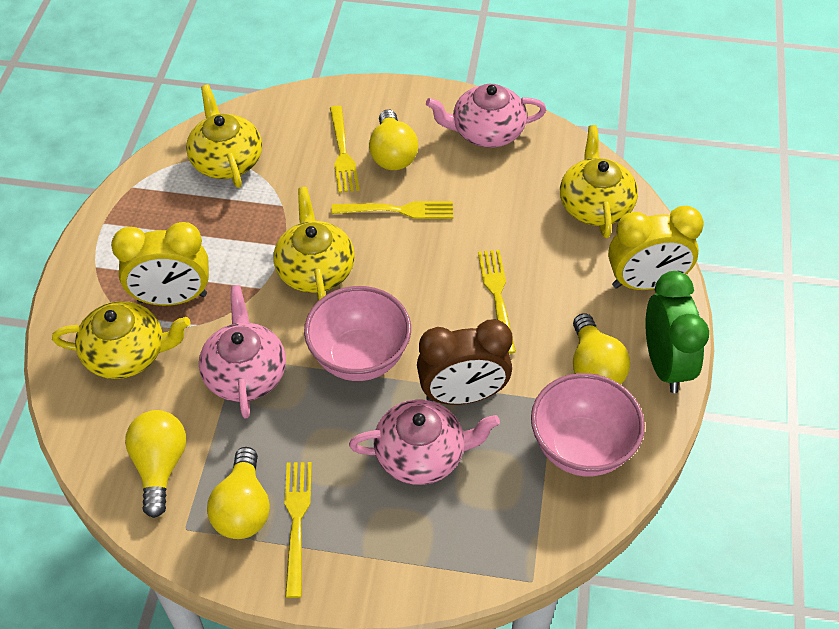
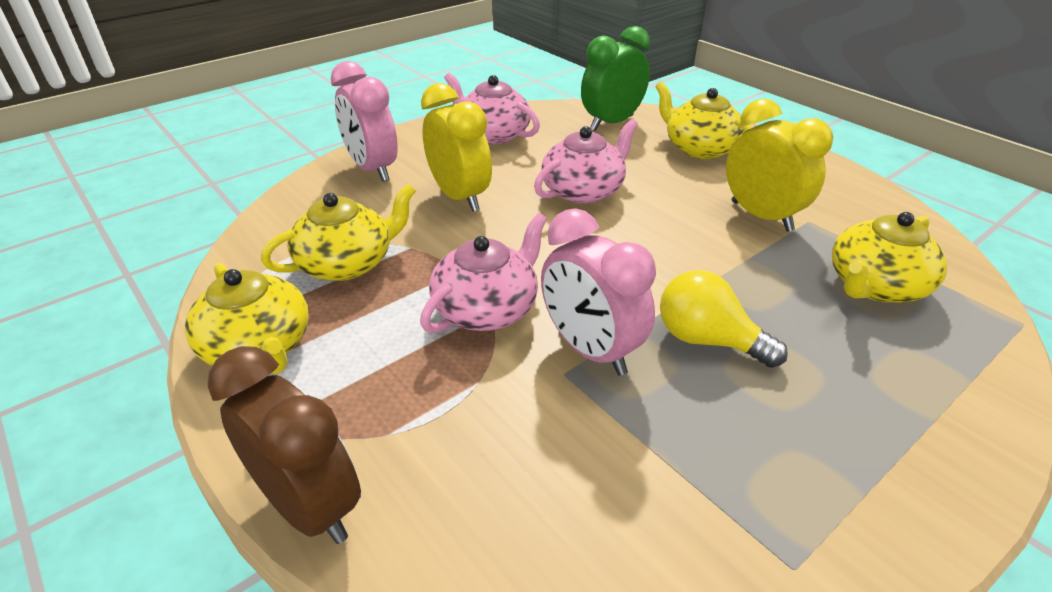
pink bowl: [304,286,411,381] [531,373,645,476] = 2 -> none = 0
pink clock: none = 0 -> [331,61,398,182] [541,208,656,376] = 2
yellow fork: [285,462,312,598] [330,106,360,193] [331,201,453,219] [478,250,516,354] = 4 -> none = 0
yellow light bulb: [125,410,186,518] [207,447,270,539] [369,109,418,170] [573,313,630,384] = 4 -> [660,270,788,368] = 1

